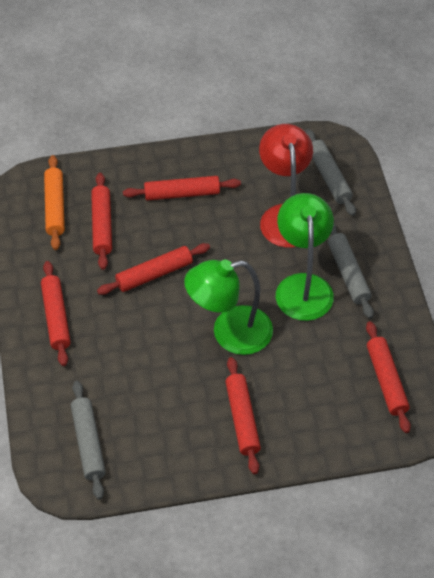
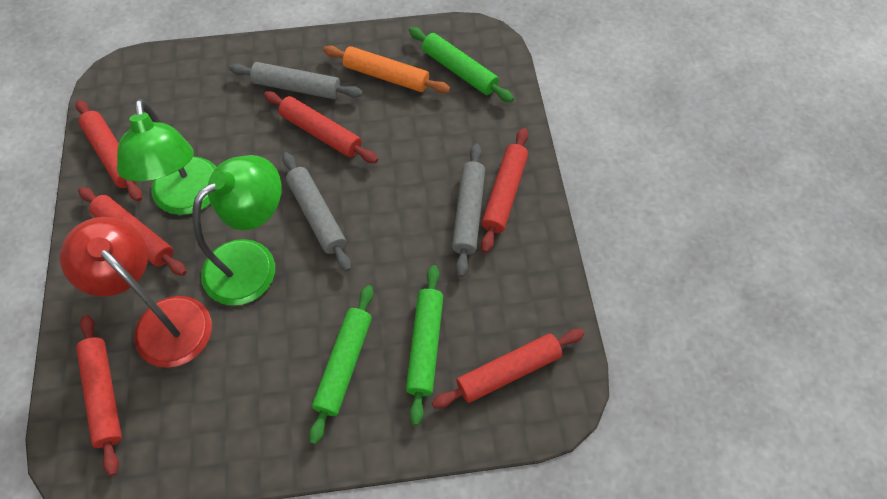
green rolling pin: none = 0 -> [309,285,374,444] [406,265,443,425] [409,27,514,102] = 3

